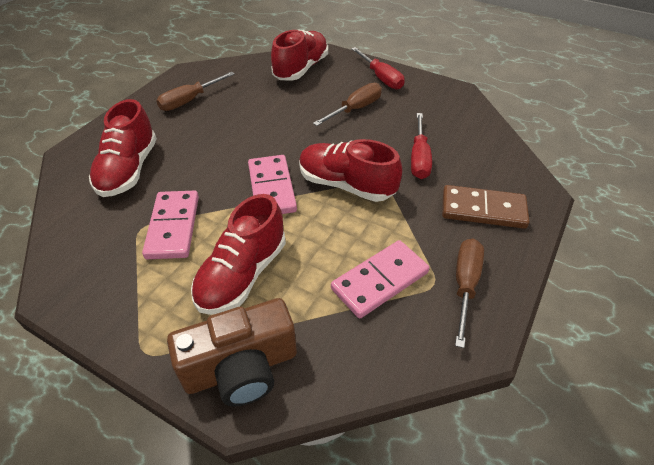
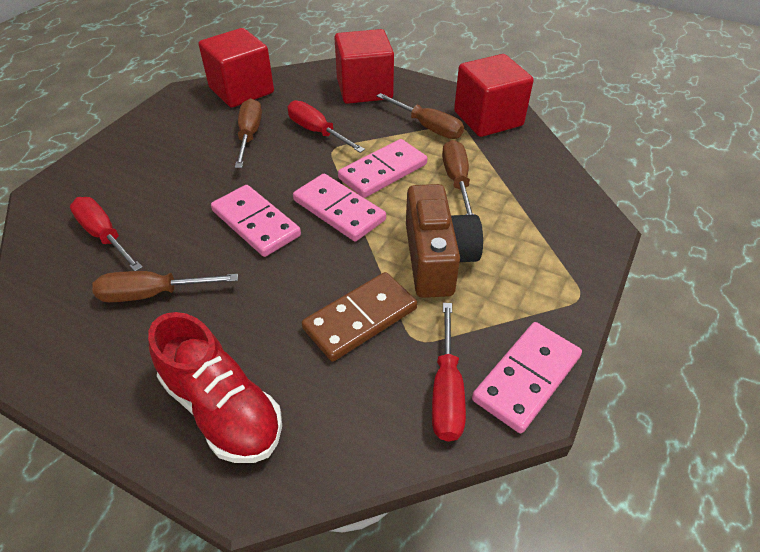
brown screwdriver: [156,72,235,111] [313,83,382,126] [455,239,484,348] = 3 -> [92,271,238,302] [235,98,262,168] [377,93,464,139] [442,140,474,215] = 4
pink domino: [142,191,199,259] [248,155,297,214] [331,240,429,319] = 3 -> [211,185,301,257] [293,174,386,241] [338,139,427,198] [472,322,582,433] = 4
red cube: none = 0 -> [199,28,274,108] [334,29,394,104] [454,54,534,137] = 3
red screwdriver: [351,47,405,89] [411,113,432,179] = 2 -> [70,197,143,271] [287,100,365,153] [432,303,466,442] = 3
red shoe: [89,99,157,197] [191,194,286,315] [271,29,328,81] [299,139,403,202] = 4 -> [148,312,282,463] = 1

